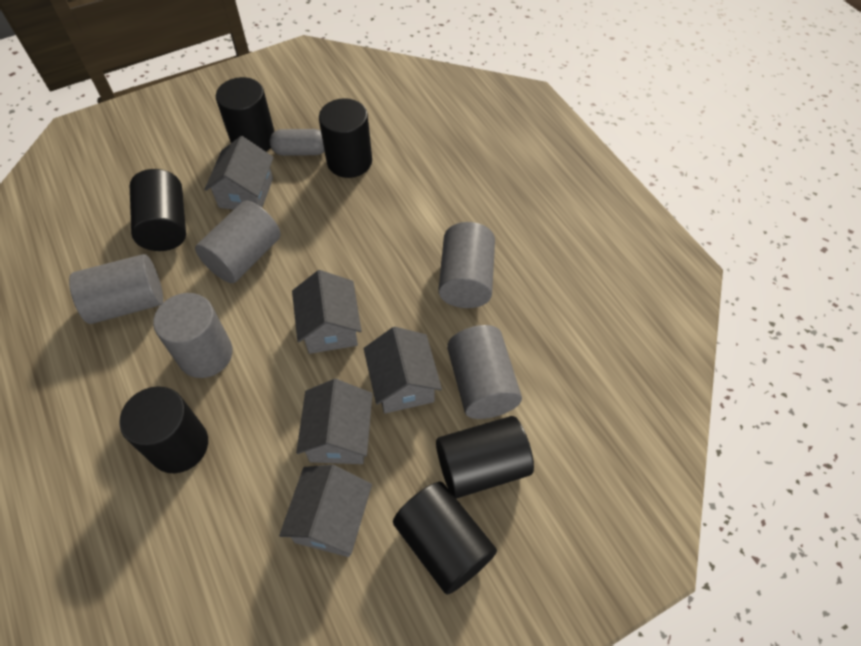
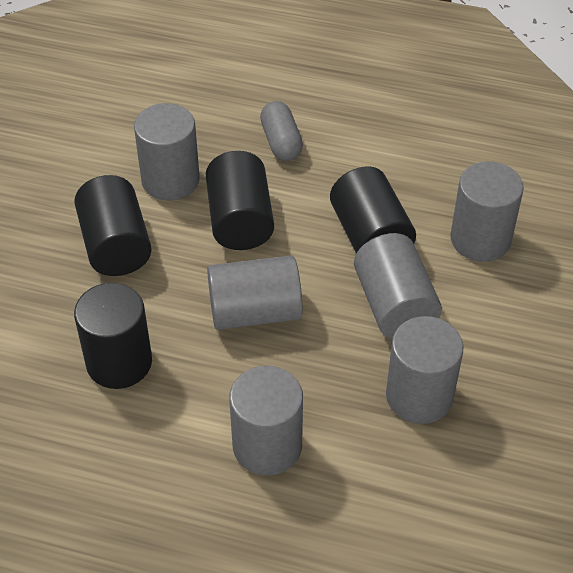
black cylinder: [119,386,208,473] [130,169,186,251] [216,77,275,151] [319,98,372,178] [393,482,497,594] [436,416,534,499] = 6 -> [74,175,152,276] [74,283,152,389] [206,151,274,250] [330,166,416,253] = 4
grey cylinder: [69,254,163,324] [153,293,233,378] [195,201,280,283] [438,222,495,308] [447,325,522,419] = 5 -> [134,103,200,201] [207,255,303,330] [229,366,303,475] [354,233,442,338] [386,316,464,424] [450,162,524,262] = 6
grey house: [204,136,274,210] [279,465,372,557] [292,270,362,354] [296,379,373,464] [364,327,442,413] = 5 -> none = 0

